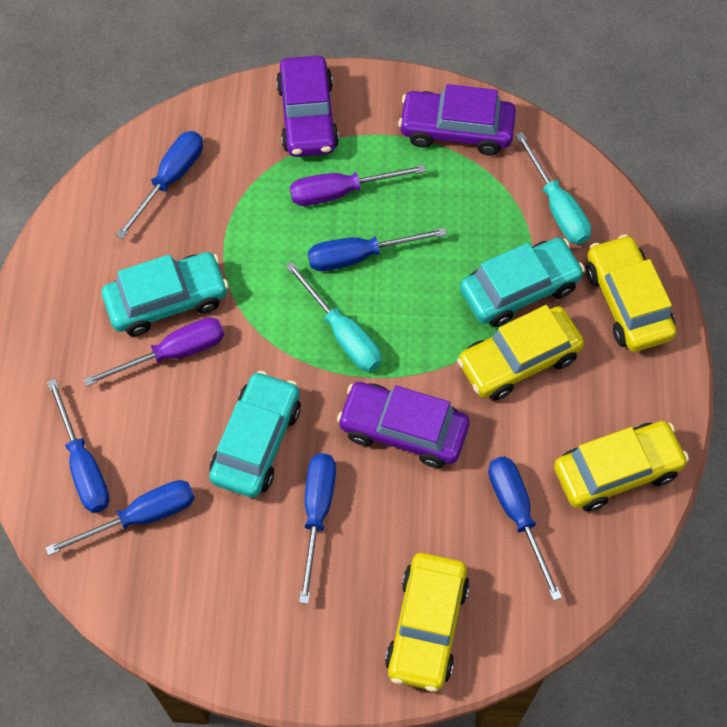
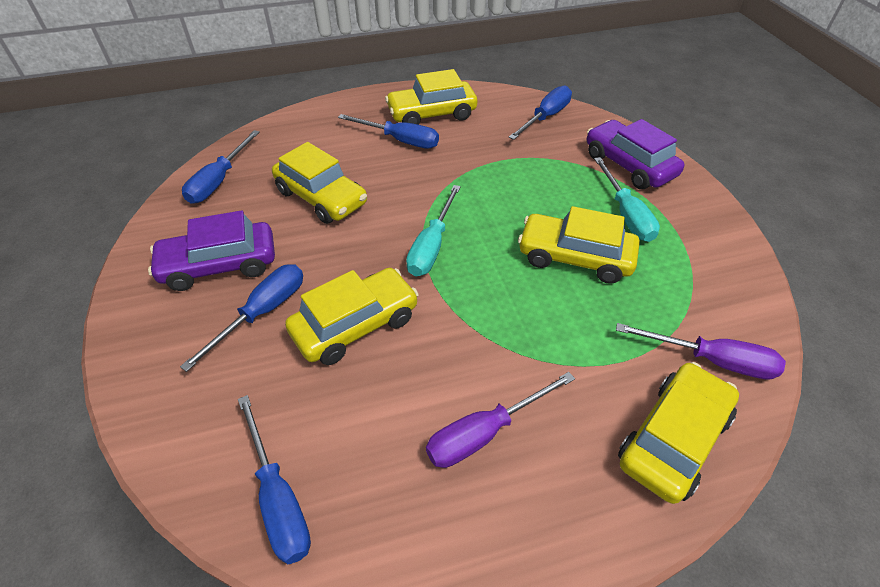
blue screwdriver: [45,480,195,556] [47,379,110,513] [116,131,203,239] [299,453,336,604] [308,228,447,271] [488,456,562,601] = 6 -> [180,264,303,372] [182,130,260,204] [238,395,311,564] [338,114,439,149] [509,85,572,140] = 5
purple car: [276,55,339,157] [337,382,470,468] [398,84,516,155] = 3 -> [148,210,275,291] [587,119,684,189] = 2
turquoise car: [102,252,229,336] [209,371,301,498] [460,237,585,327] = 3 -> none = 0
yellow car: [385,553,470,692] [457,305,584,400] [554,421,689,511] [586,234,676,352] = 4 -> [272,142,367,224] [285,268,419,365] [385,69,477,125] [518,206,640,284] [618,362,739,504] = 5

